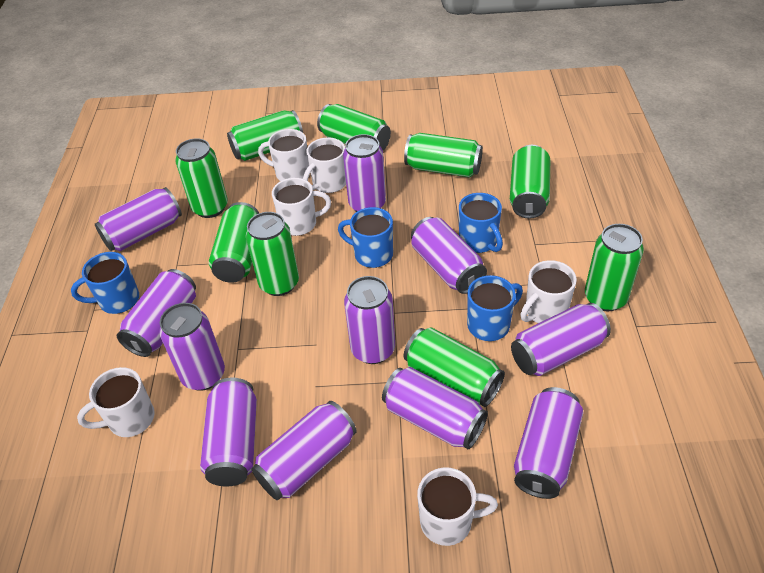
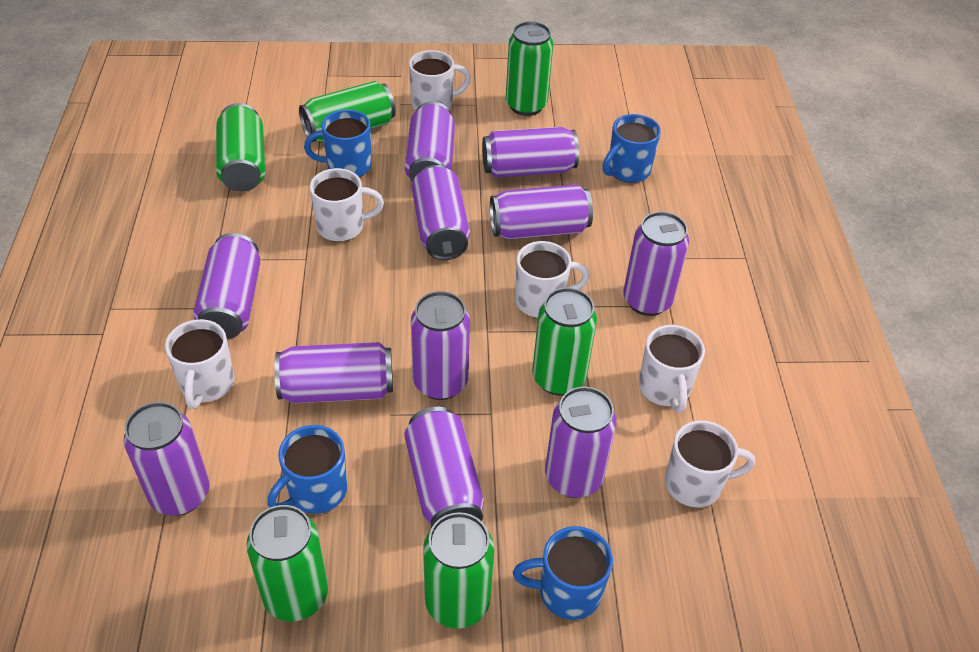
green can: [175,138,228,218] [209,202,259,283] [227,110,303,161] [246,212,299,296] [317,104,391,151] [404,133,483,177] [404,328,505,407] [510,145,550,219] [585,224,644,311] = 9 -> [216,103,265,192] [246,505,328,621] [299,81,396,143] [423,512,494,629] [506,21,553,116] [532,287,597,396] = 6

